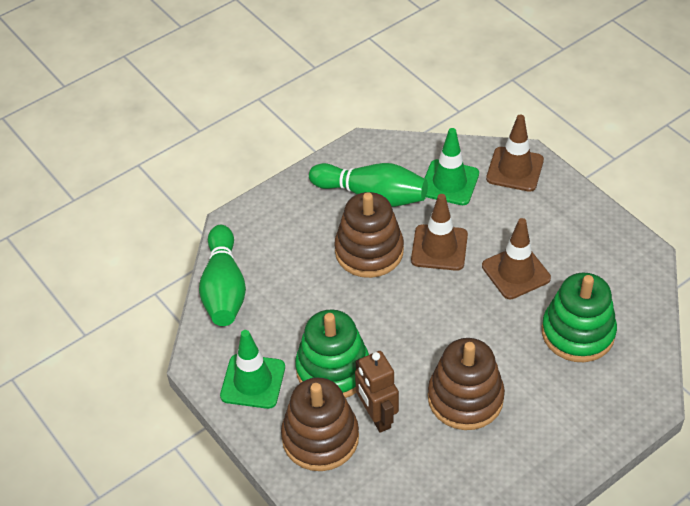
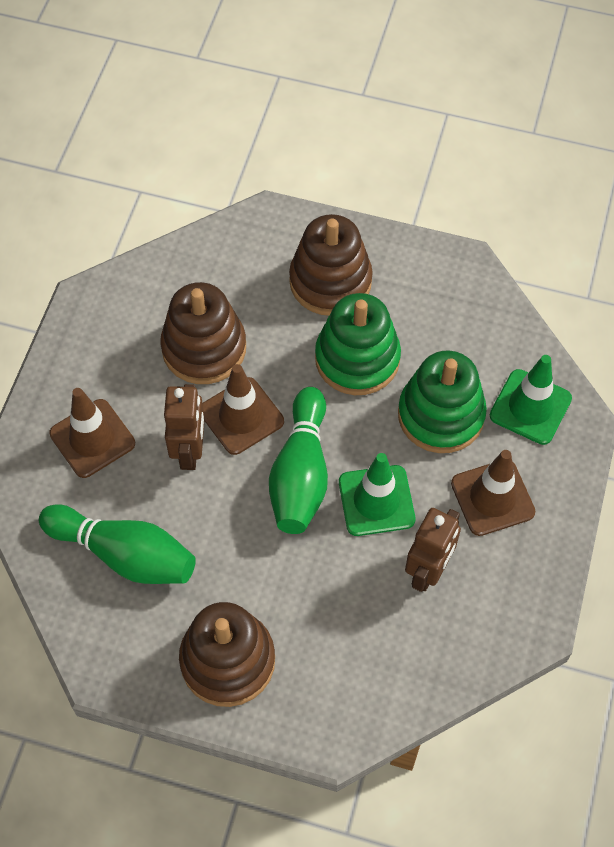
brown robot: [355,351,399,433] = 1 -> [164,384,205,470] [405,508,461,592] = 2

